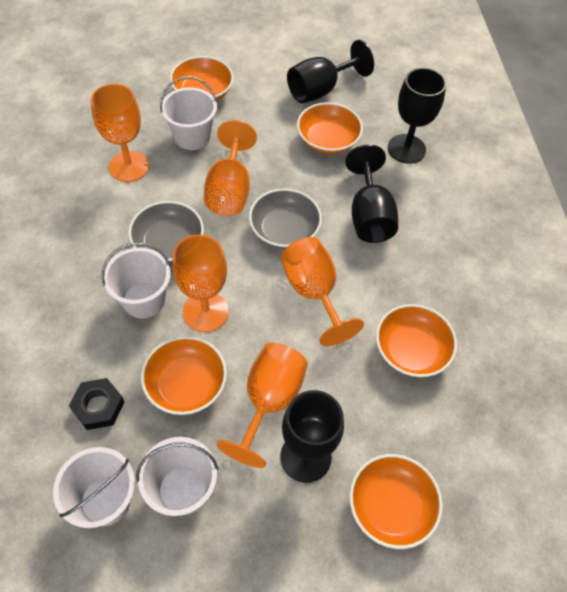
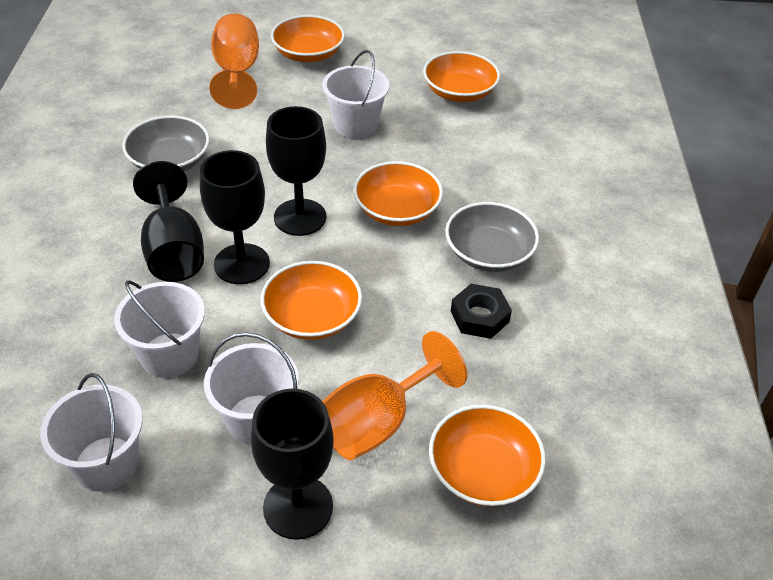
orange goblet: [91,83,149,182] [172,234,229,332] [204,120,257,216] [216,343,308,468] [281,237,364,346] = 5 -> [209,14,259,109] [322,331,467,460] = 2

